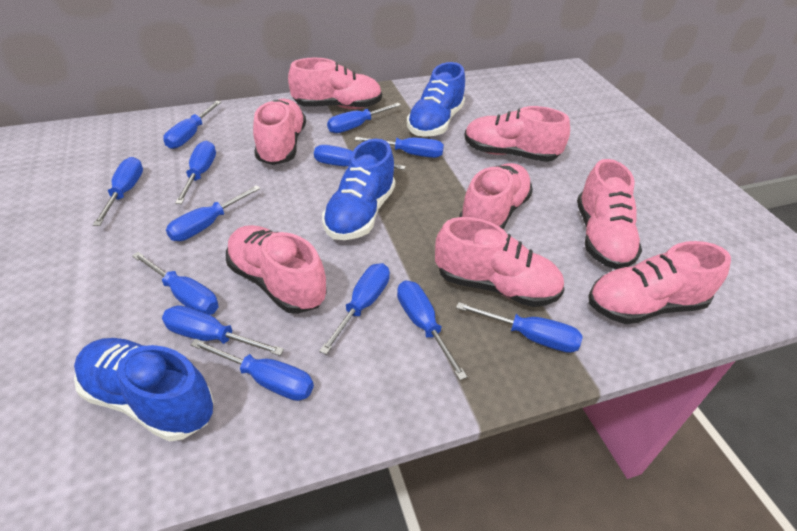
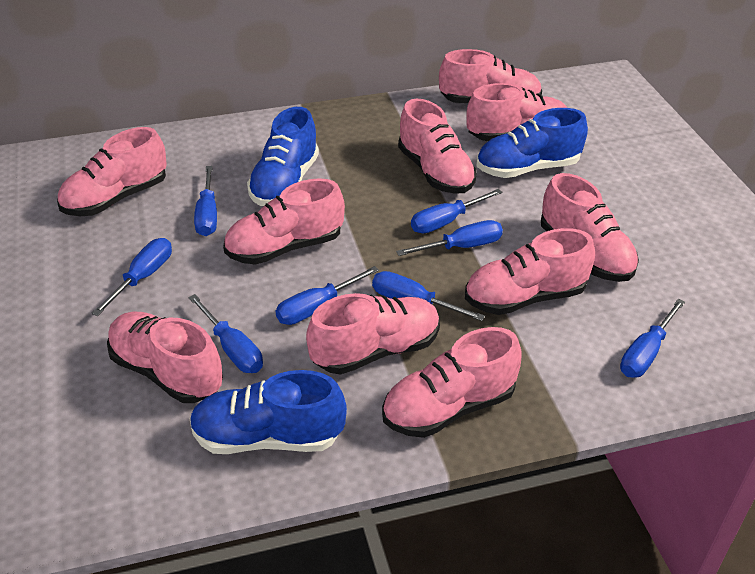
blue screwdriver: [93,157,143,226] [132,252,218,315] [162,305,284,356] [163,101,221,149] [166,185,261,241] [175,141,216,204] [190,339,314,401] [314,145,406,170] [319,263,390,355] [327,103,401,133] [355,137,444,158] [397,281,467,380] [456,302,583,353] = 13 -> [92,238,172,316] [189,294,263,373] [194,166,217,236] [276,266,379,325] [372,271,485,321] [396,220,503,256] [411,189,502,233] [620,299,685,378] = 8
pink shoe: [226,225,327,314] [253,99,306,165] [288,58,382,109] [435,217,565,307] [459,163,533,229] [464,106,570,162] [577,159,642,269] [588,241,731,324] = 8 -> [57,127,167,216] [107,312,223,403] [223,178,345,264] [306,293,440,374] [382,327,522,438] [398,98,477,194] [439,49,542,103] [465,228,595,315] [466,83,567,141] [541,173,639,282] = 10

